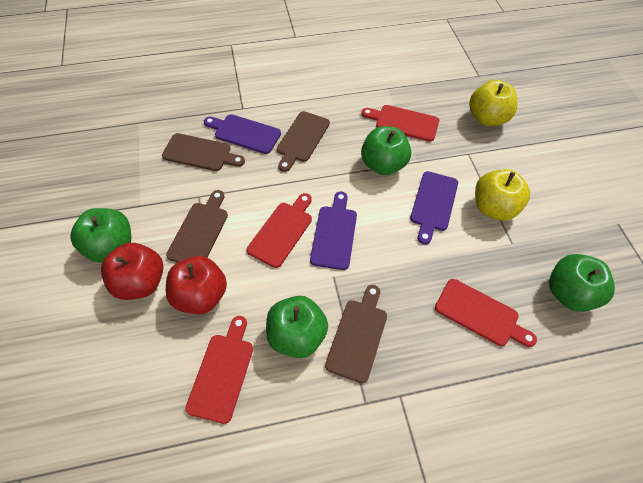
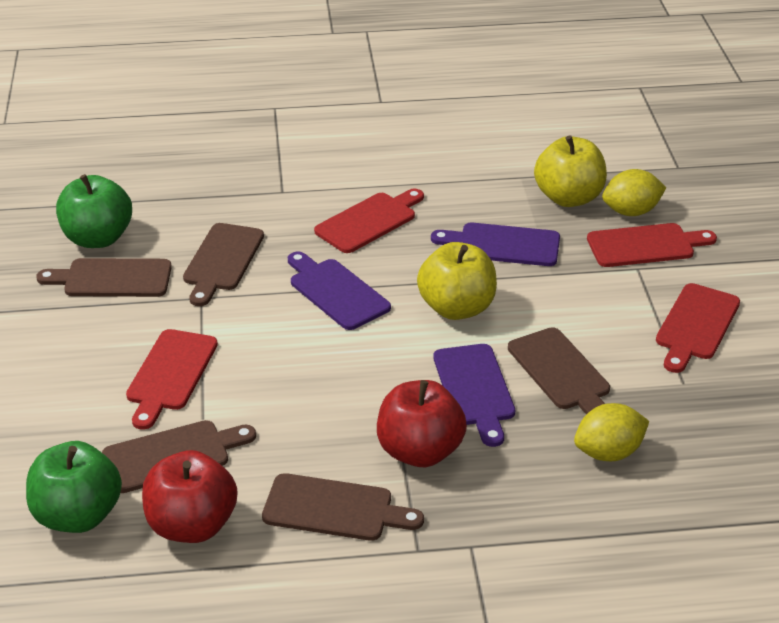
brown cutting board: [162,133,245,171] [166,190,228,263] [277,111,330,172] [325,285,387,383] = 4 -> [36,258,172,297] [102,420,256,493] [183,223,264,306] [262,473,424,541] [508,327,610,414] = 5
green apple: [70,208,131,263] [266,296,328,358] [361,126,411,175] [549,254,615,312] = 4 -> [26,441,122,533] [56,174,132,248] = 2
yellow lemon: none = 0 -> [574,403,649,461] [602,169,666,216] = 2

